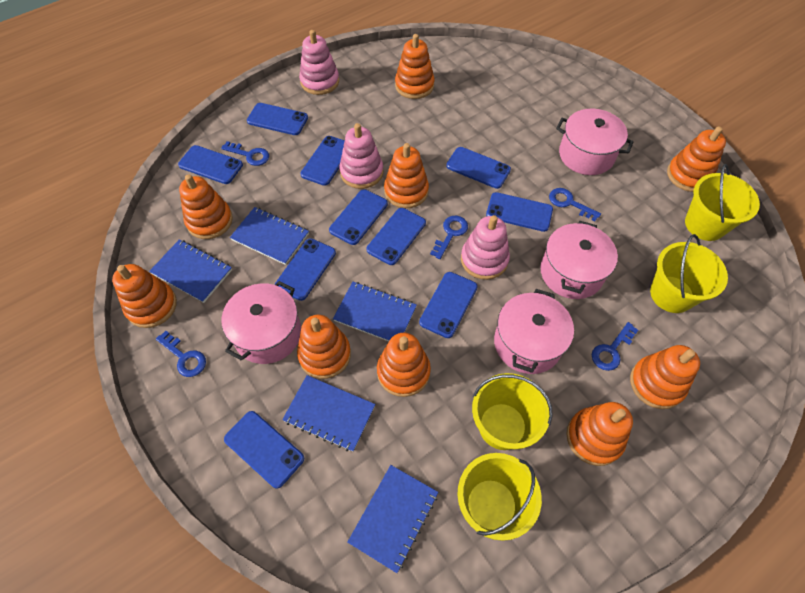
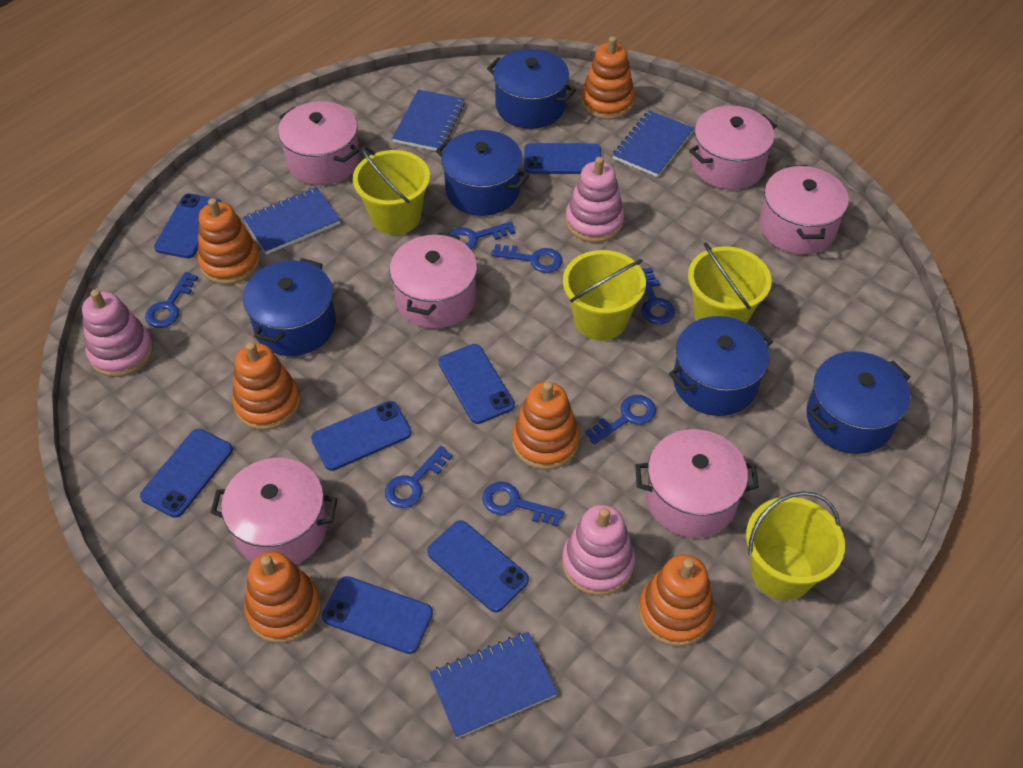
blue key: [156,331,206,377] [221,141,269,166] [430,216,468,259] [549,188,601,221] [592,322,638,371] = 5 -> [145,272,198,328] [385,446,453,508] [449,222,515,249] [482,482,564,527] [491,244,563,273] [585,395,656,444] [641,267,675,324] = 7
blue notebook: [149,239,232,303] [230,207,309,265] [282,375,375,452] [333,282,417,341] [348,465,438,573] = 5 -> [243,187,340,255] [392,89,465,151] [429,632,558,738] [613,110,694,177] = 4
blue phone: [178,145,243,184] [224,411,304,489] [247,103,308,135] [275,238,336,301] [301,136,345,186] [329,189,388,245] [367,208,426,265] [419,272,478,338] [446,147,511,189] [486,192,553,232] = 10 -> [140,429,233,518] [154,194,221,258] [311,401,412,471] [322,576,433,654] [427,520,529,612] [438,344,515,424] [524,143,602,174] = 7
blue pot: none = 0 -> [243,258,336,356] [436,130,529,216] [487,49,576,129] [669,316,773,416] [806,351,910,454] = 5
orange stacking toy: [112,264,177,328] [179,174,233,239] [297,315,351,379] [377,333,431,397] [384,143,429,208] [395,34,435,99] [566,402,633,466] [630,345,700,409] [667,126,726,192] = 9 -> [198,198,260,285] [232,342,301,430] [244,551,321,643] [512,381,580,470] [581,36,635,120] [639,555,715,646] = 6
pink pot: [221,281,301,364] [494,289,574,374] [540,221,618,299] [556,109,634,175] = 4 -> [210,458,337,565] [278,101,360,185] [390,232,477,328] [635,429,759,538] [689,105,777,190] [759,165,849,255] = 6

